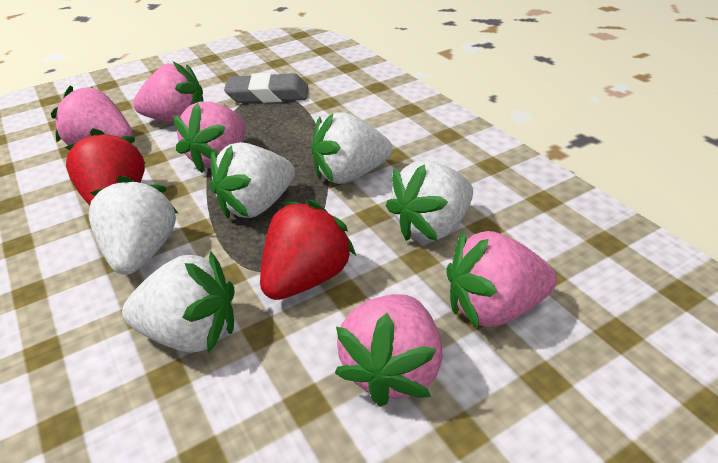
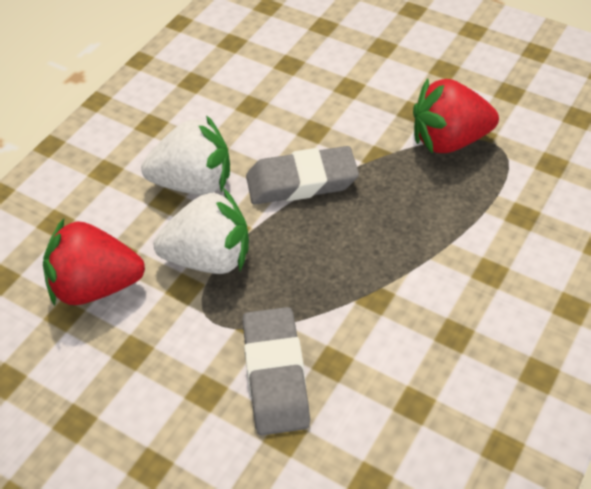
grey eraser: [224,73,308,103] = 1 -> [242,307,310,435] [246,146,359,205] = 2
pink strawberry: [51,85,133,146] [133,61,204,123] [173,102,246,173] [335,294,443,407] [446,231,557,330] = 5 -> none = 0
white strawberry: [89,176,178,275] [122,252,235,353] [210,142,295,219] [311,112,392,184] [386,160,473,241] = 5 -> [141,115,230,195] [154,188,249,274] = 2

